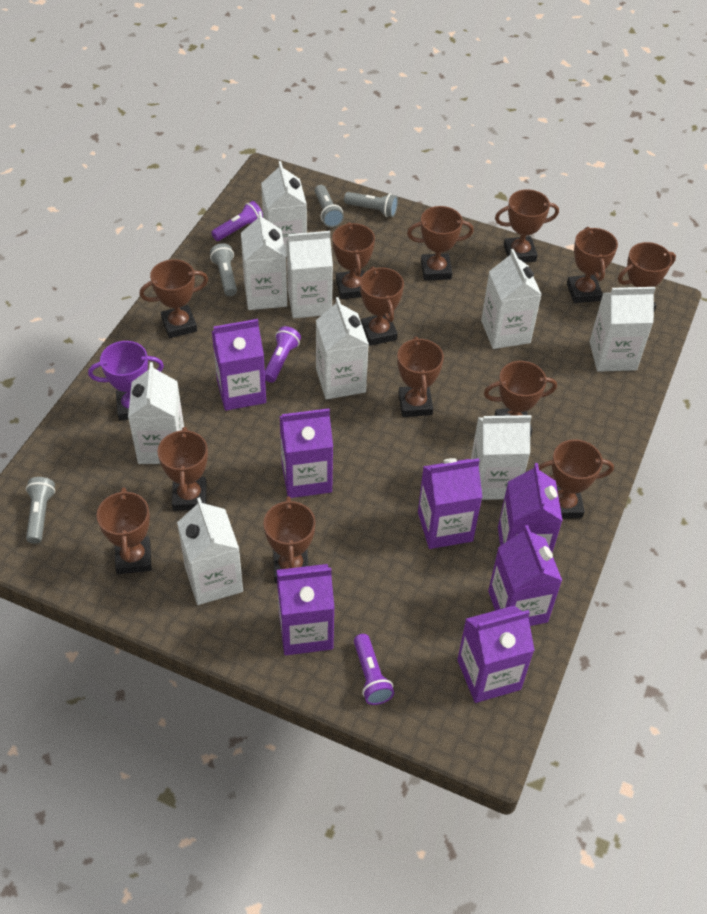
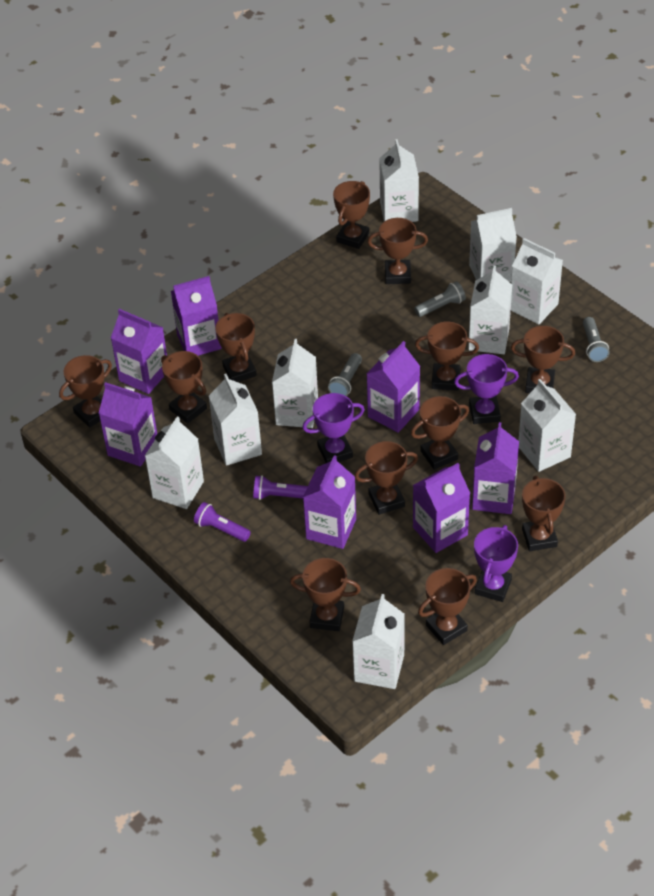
brown trophy: [96,487,152,574] [140,259,208,338] [158,427,208,511] [263,496,316,583] [332,222,375,299] [360,267,404,346] [397,336,444,417] [407,206,474,281] [484,361,557,437] [495,189,559,263] [538,439,614,519] [567,227,618,303] [618,242,676,311] = 13 -> [59,355,112,428] [161,351,207,423] [215,313,257,382] [290,558,361,631] [333,181,370,249] [355,441,418,515] [368,218,428,284] [411,396,469,470] [415,321,479,391] [418,568,477,645] [511,326,575,393] [522,476,566,551] = 12
grey flashlight: [26,477,55,544] [210,243,237,296] [315,185,344,227] [344,192,398,217] = 4 -> [328,353,362,396] [414,281,466,317] [583,317,610,362] = 3
purple flashlight: [211,201,263,241] [265,326,301,383] [354,634,394,705] = 3 -> [194,502,251,542] [253,475,308,500] = 2
purple trophy: [88,341,164,421] = 1 -> [302,393,365,463] [454,354,519,424] [474,525,518,602] = 3

